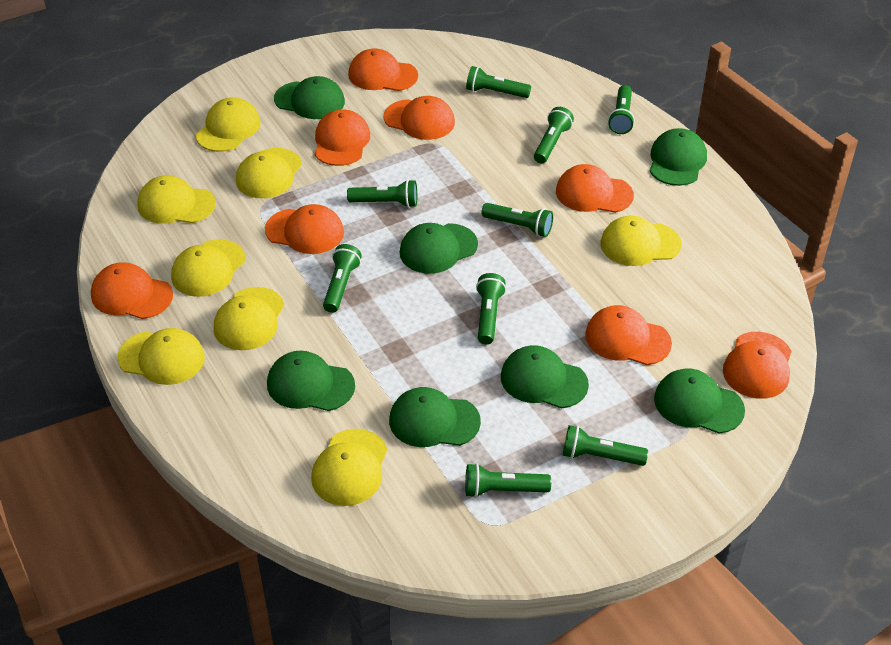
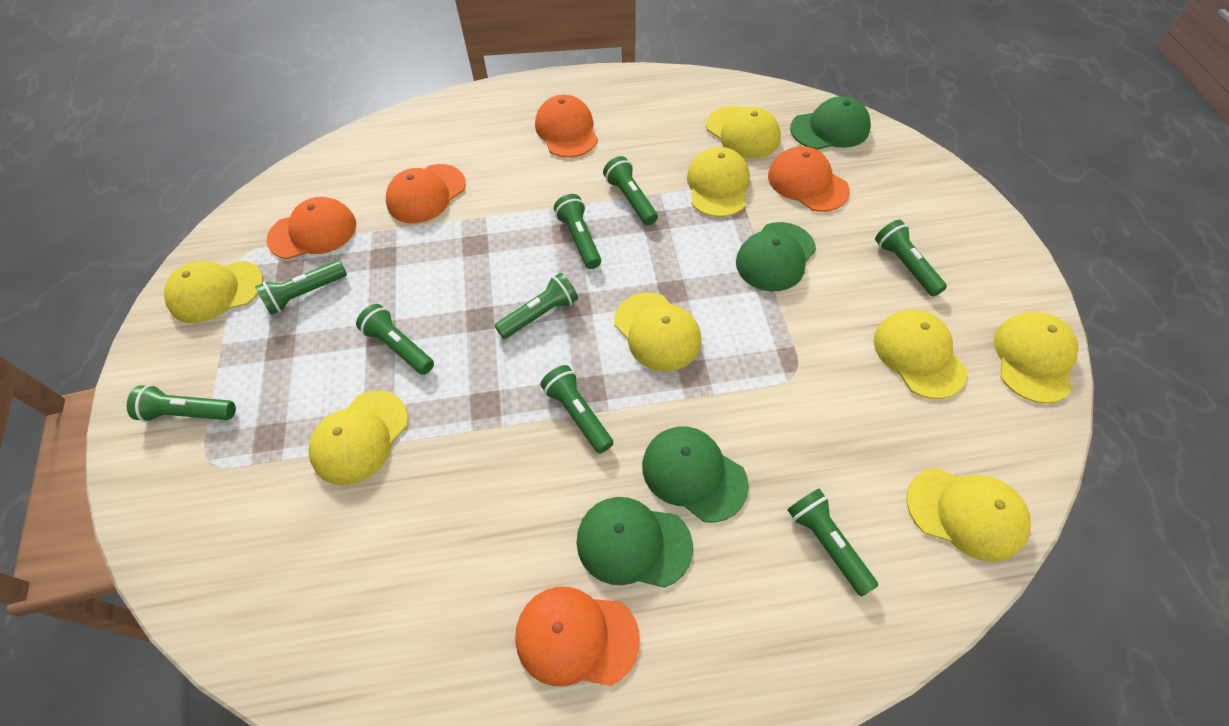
green cap: [267,351,355,411] [274,76,345,119] [389,387,481,447] [400,223,478,274] [501,345,589,409] [649,128,707,186] [654,369,745,434] = 7 -> [576,497,693,588] [642,427,749,523] [736,222,816,291] [790,96,871,150] = 4
orange cap: [91,262,173,319] [265,204,344,254] [315,109,370,166] [348,48,418,91] [383,96,455,140] [556,164,634,213] [585,305,672,365] [723,332,792,399] = 8 -> [267,197,356,259] [386,164,466,223] [515,587,640,686] [535,95,598,158] [768,146,850,212] = 5

